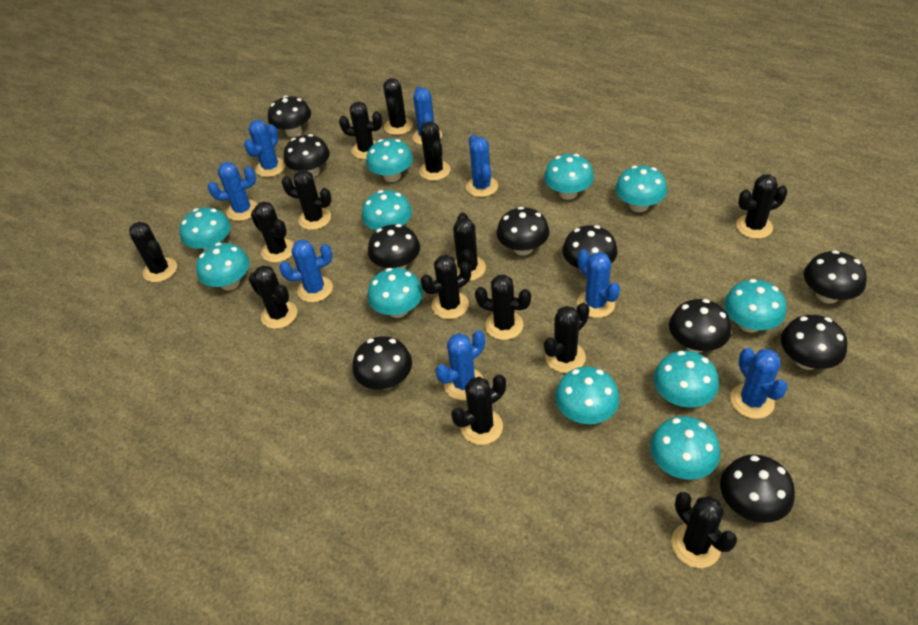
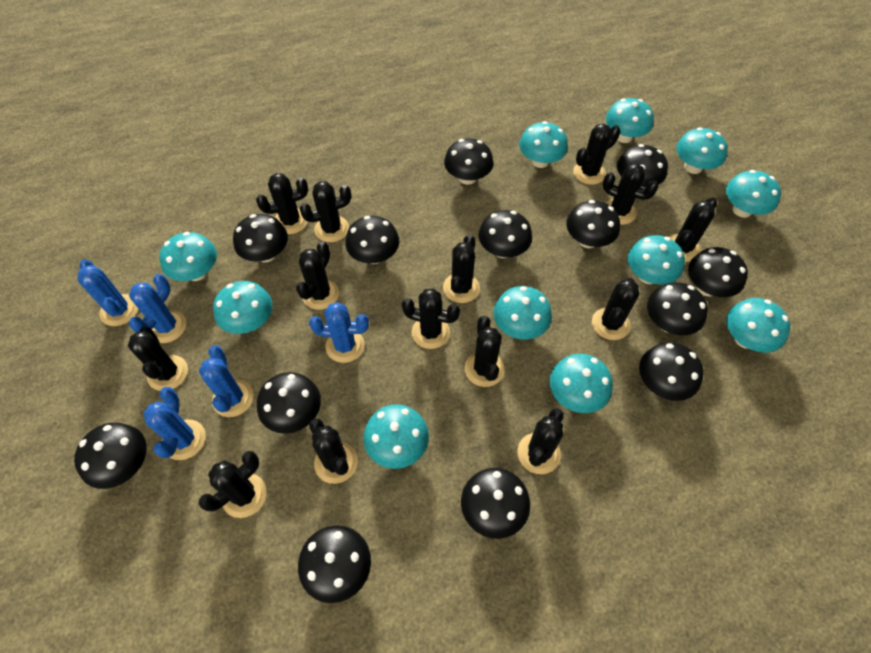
black mushroom: [268,96,311,137] [284,134,330,177] [352,336,412,390] [368,224,420,269] [497,207,549,256] [562,225,617,272] [669,299,731,353] [720,454,795,523] [781,315,847,370] [804,250,867,303] = 10 -> [74,423,147,489] [233,214,288,262] [257,372,321,434] [298,526,371,603] [345,216,399,264] [444,138,494,185] [461,468,530,539] [479,210,532,258] [566,200,620,248] [617,144,668,188] [639,342,704,401] [647,282,708,336] [688,247,748,297] = 13
blue cactus: [208,162,258,221] [244,120,286,177] [279,240,333,303] [412,86,442,145] [436,330,485,400] [466,134,498,197] [577,249,620,318] [730,348,788,419] = 8 -> [78,260,138,326] [129,274,187,343] [143,387,206,460] [199,345,254,417] [309,302,369,363] = 5

